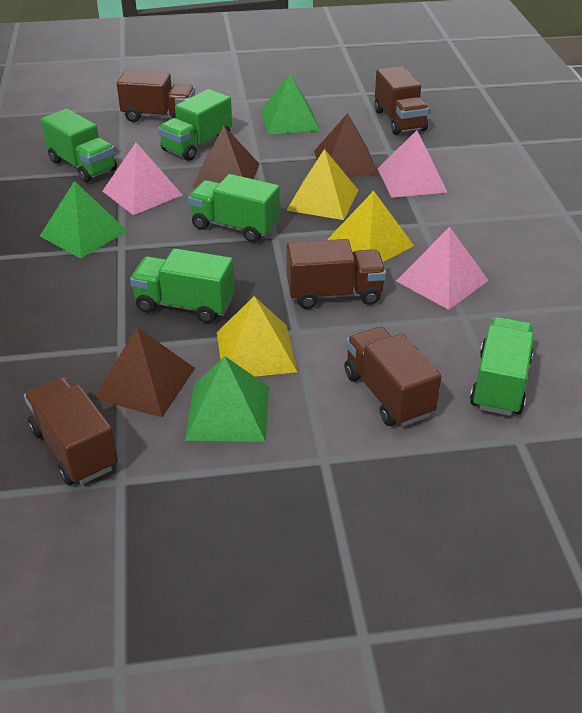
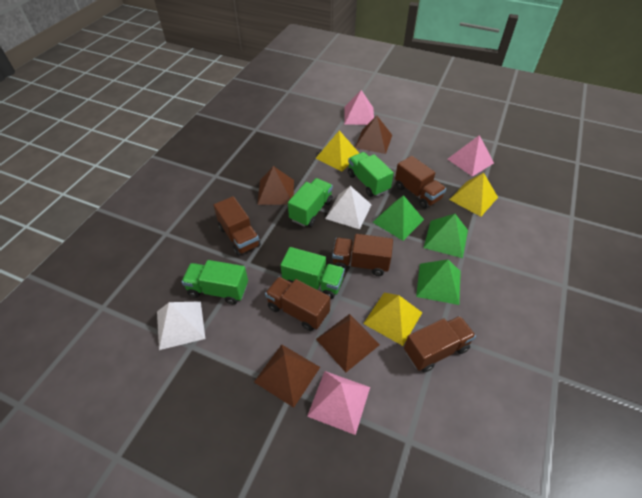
brown pyramid: [93,327,195,417] [192,126,259,188] [314,113,378,177] = 3 -> [254,344,320,408] [257,166,294,205] [316,314,380,372] [355,116,392,154] = 4
green truck: [41,109,117,183] [130,248,235,323] [158,89,232,161] [188,174,280,243] [470,317,534,416] = 5 -> [181,260,248,305] [281,247,345,299] [288,178,333,227] [348,152,394,197] = 4
white pyramid: none = 0 -> [157,301,205,350] [325,186,372,229] = 2

